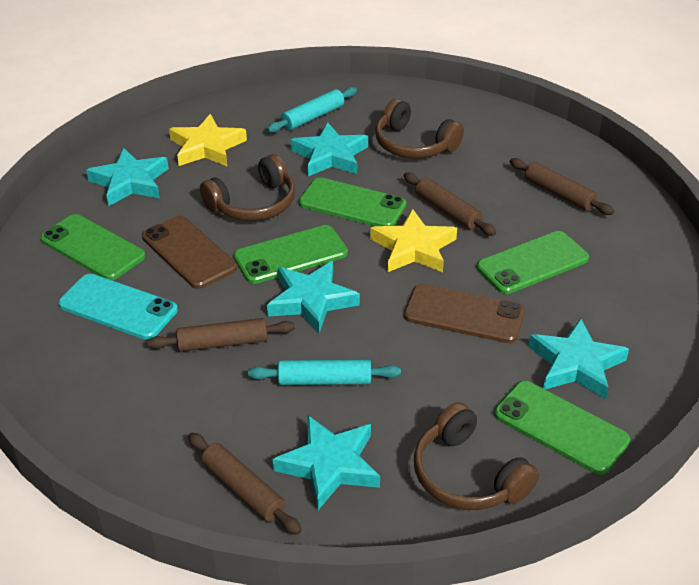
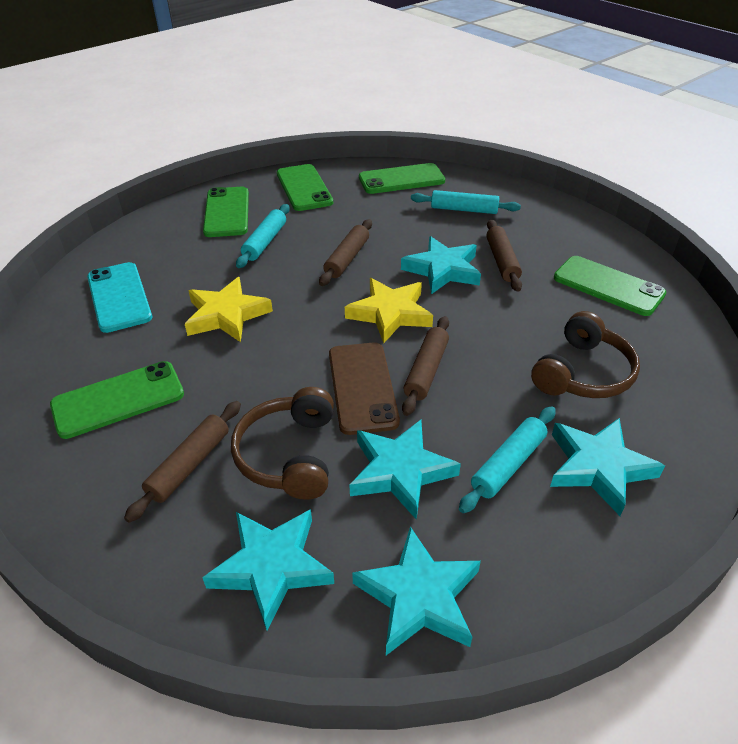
brown headphones: [200,154,295,221] [375,99,464,158] [414,402,539,510] = 3 -> [231,387,334,500] [531,311,640,398] = 2
brown phone: [142,216,237,289] [404,284,525,343] = 2 -> [329,342,400,435] = 1
turquoise rolling pin: [248,360,401,385] [267,87,357,133] = 2 -> [236,204,290,268] [411,190,521,214] [459,406,556,513] = 3

